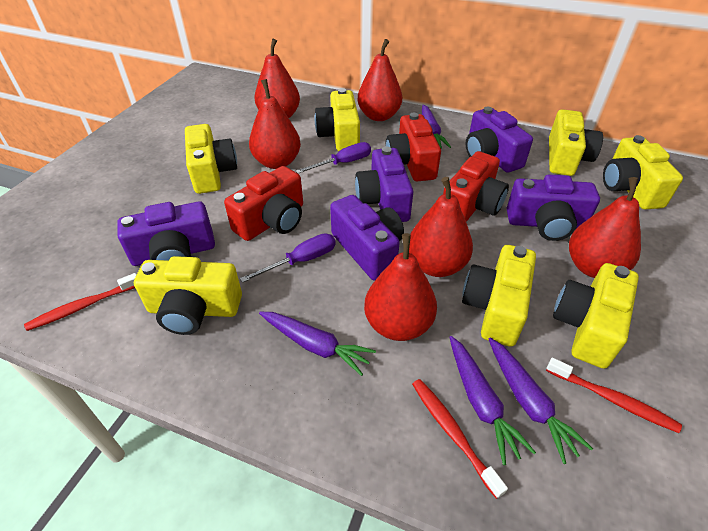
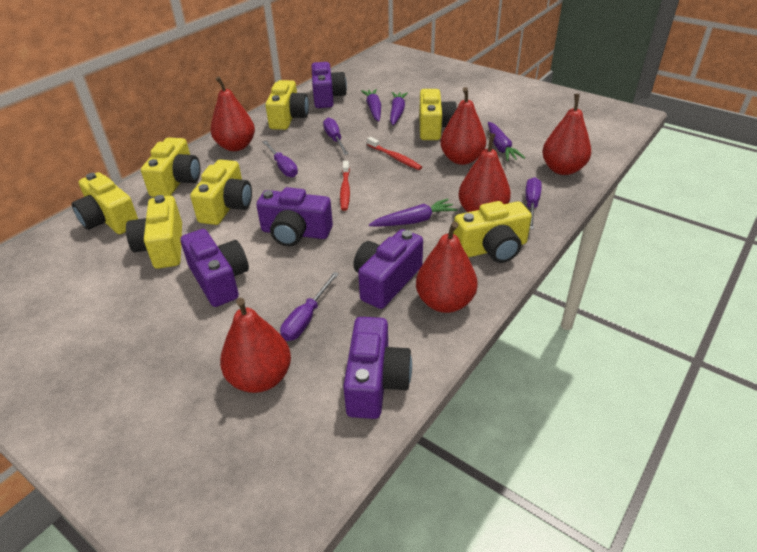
purple screwdriver: [240,233,336,283] [295,142,371,173] = 2 -> [262,141,298,178] [280,272,339,341] [323,118,349,155] [525,177,542,230] = 4
red camera: [224,166,303,241] [385,113,441,181] [443,151,509,222] = 3 -> none = 0
red toothbrush: [24,273,137,331] [412,379,508,499] [546,358,682,433] = 3 -> [340,161,350,211] [367,137,422,170] = 2

